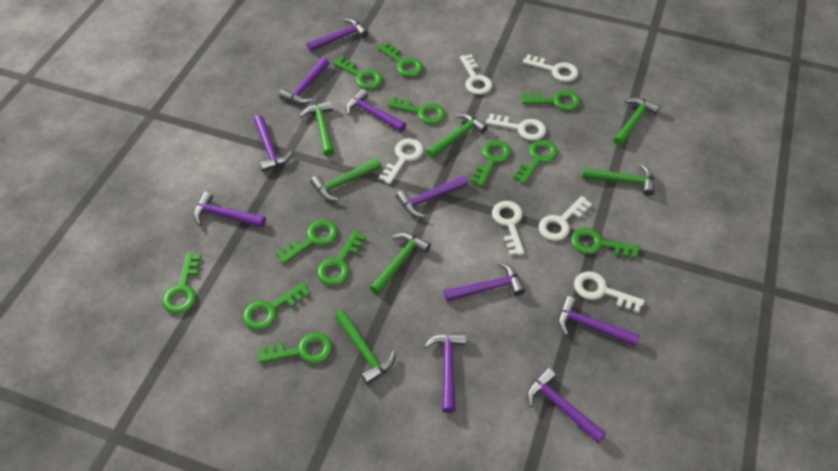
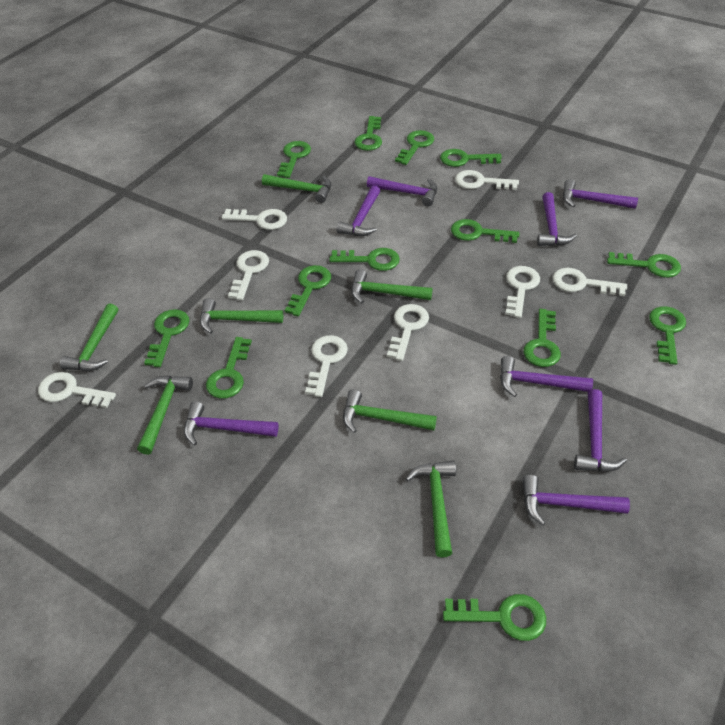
green key: [163,253,201,314] [243,283,310,330] [258,332,333,364] [276,219,338,264] [317,230,366,286] [333,57,383,89] [378,42,423,77] [388,97,446,124] [471,140,511,187] [514,140,558,184] [522,90,581,111] [571,228,640,258] = 12 -> [144,309,189,367] [206,337,252,399] [277,141,311,178] [284,265,331,316] [329,248,400,271] [354,116,382,151] [395,130,434,165] [440,149,502,167] [443,594,546,641] [451,219,519,243] [523,309,561,367] [607,252,681,278] [649,306,686,365] = 13
purple hammer: [193,192,266,227] [253,115,293,172] [279,57,329,104] [307,18,369,52] [346,89,406,132] [396,175,468,217] [424,333,466,413] [444,262,525,302] [527,368,606,443] [558,296,640,346] = 10 -> [184,401,278,446] [337,185,380,236] [367,176,437,206] [500,356,593,397] [522,475,630,525] [537,192,577,246] [563,179,638,209] [574,389,627,472] = 8
white key: [379,139,424,184] [460,54,492,95] [486,114,546,141] [492,201,525,256] [523,54,579,82] [539,196,592,241] [574,272,645,313] = 7 -> [38,372,116,408] [221,209,287,230] [228,250,269,300] [305,335,348,397] [387,304,429,361] [455,170,519,190] [505,266,540,318] [552,268,627,296] = 8

